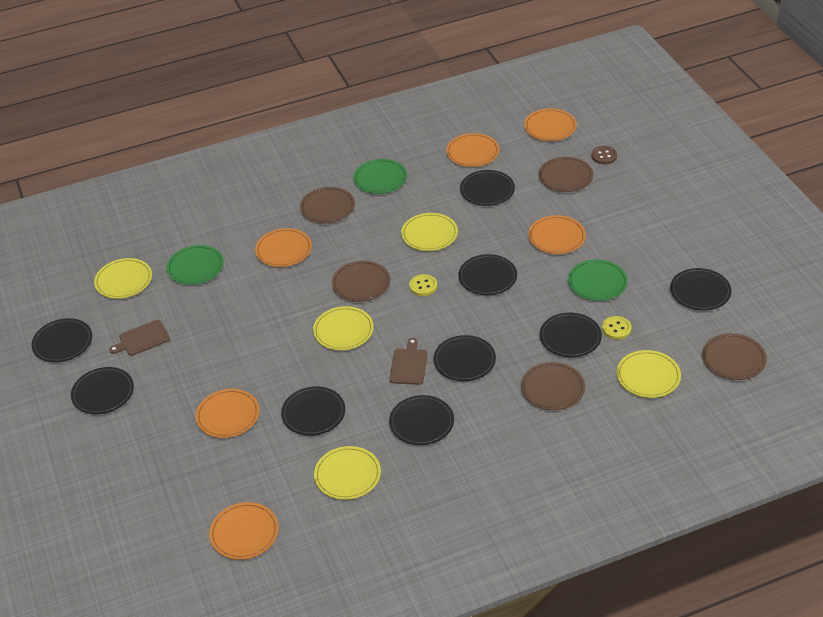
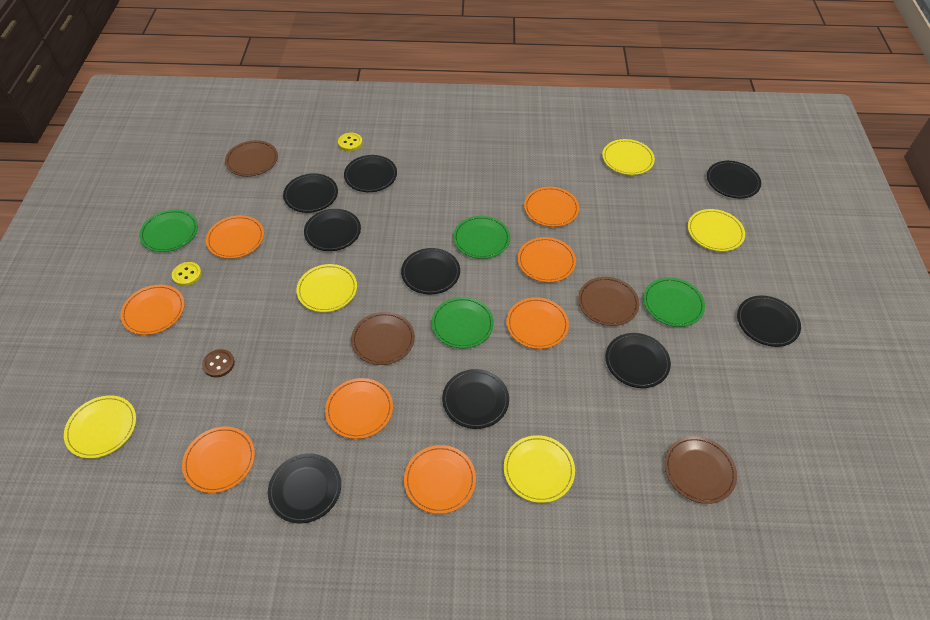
brown cutting board: [109,320,170,356] [389,338,428,385] = 2 -> none = 0
brown plate: [300,187,355,223] [332,261,390,302] [521,362,585,410] [538,157,593,192] [702,333,767,380] = 5 -> [225,140,278,177] [351,312,415,365] [578,277,639,326] [664,436,737,504] = 4
green plate: [166,245,224,285] [353,159,407,194] [568,259,628,301] = 3 -> [139,209,198,252] [432,297,494,349] [453,216,510,259] [643,277,705,327] = 4
orange plate: [196,389,260,438] [209,502,279,560] [255,228,312,267] [446,133,500,167] [524,108,577,141] [528,215,586,254] = 6 -> [120,285,185,335] [182,426,255,493] [206,215,264,259] [325,378,393,439] [404,445,476,514] [507,297,569,349] [518,237,576,282] [524,187,579,227] = 8

